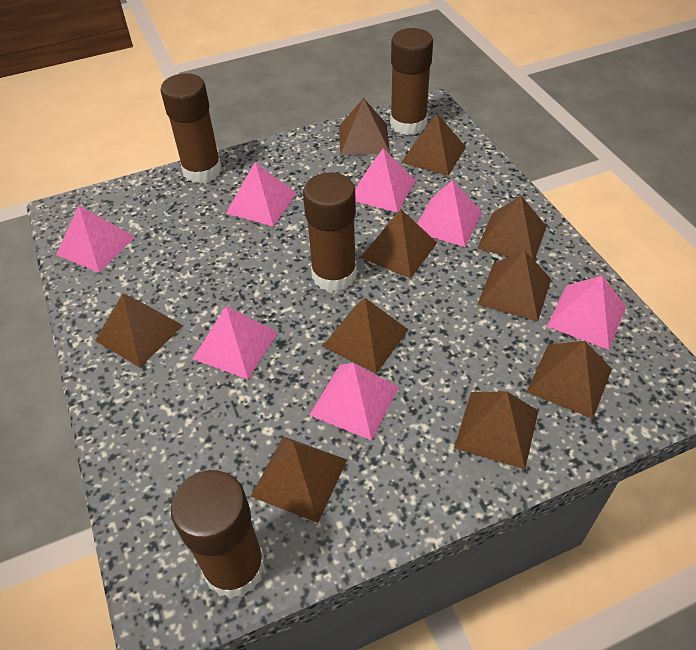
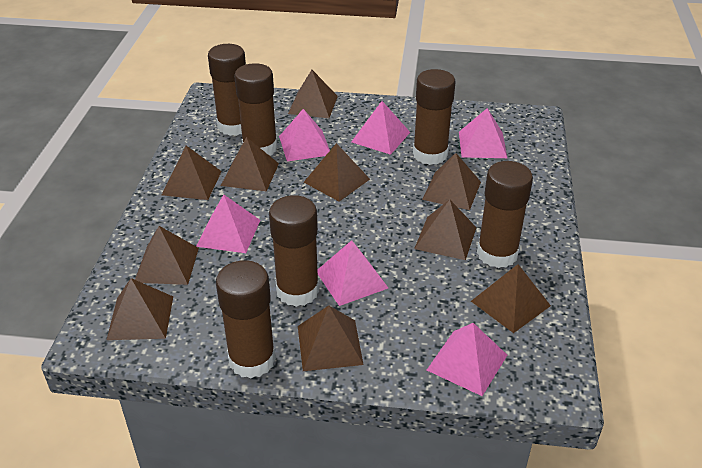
brown glue stick: [160,73,222,184] [171,470,265,599] [303,172,357,292] [390,28,433,135] = 4 -> [208,44,246,136] [216,260,276,379] [234,63,278,155] [269,195,319,307] [413,69,455,165] [477,161,533,268] = 6
pink pyramid: [56,205,135,273] [193,306,278,379] [226,162,297,227] [310,363,399,441] [355,149,416,213] [417,180,482,247] [547,276,626,350] = 7 -> [196,194,260,253] [279,109,330,161] [317,240,388,306] [351,101,410,155] [427,323,507,396] [459,108,507,158] = 6

